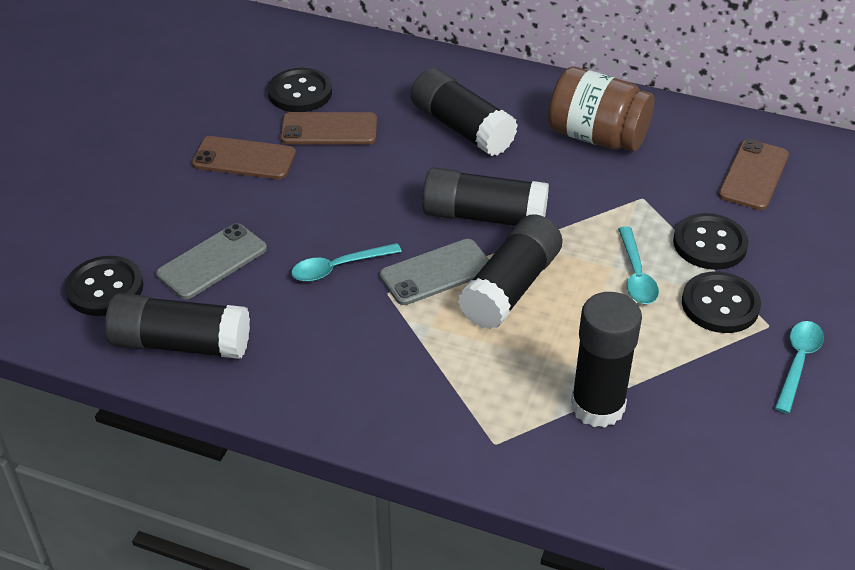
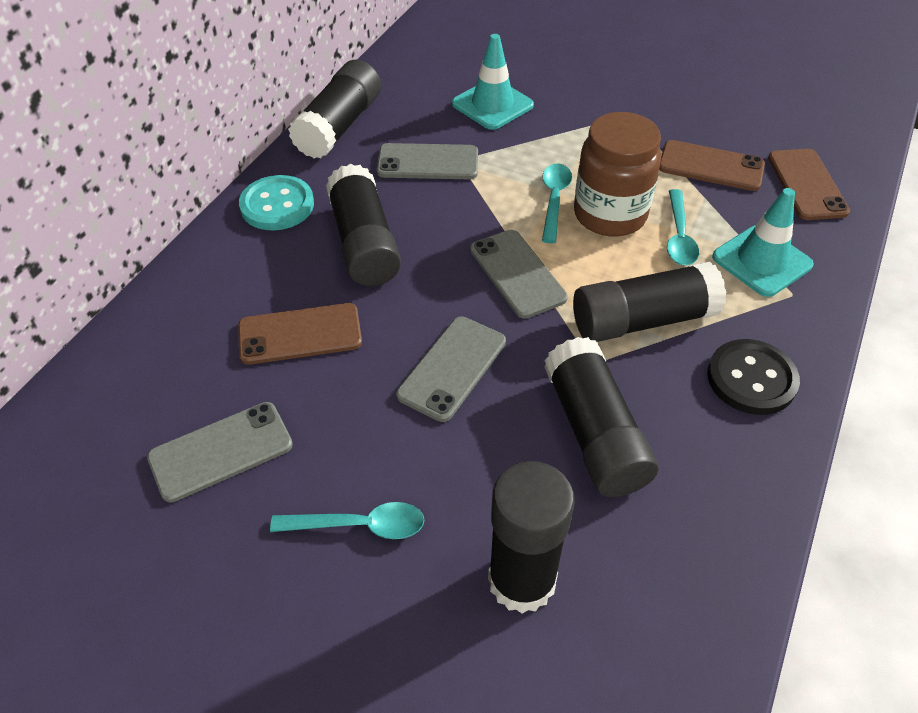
black button: [65,256,144,316] [268,68,332,112] [673,213,749,270] [682,271,761,333] = 4 -> [707,339,800,415] = 1
grey phone: [156,223,267,299] [380,239,489,305] = 2 -> [147,402,293,502] [377,143,478,179] [396,316,506,422] [470,230,568,319] = 4
turquoise button: none = 0 -> [239,175,314,230] = 1
turquoise traffic cone: none = 0 -> [452,34,534,130] [712,188,814,297] = 2

